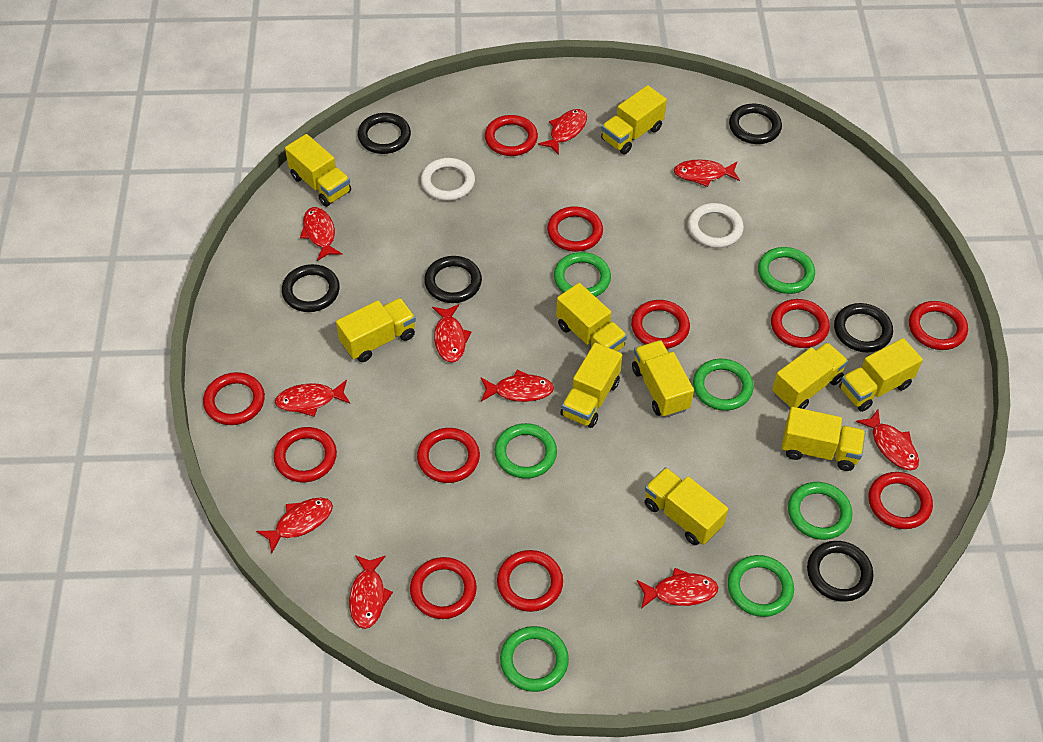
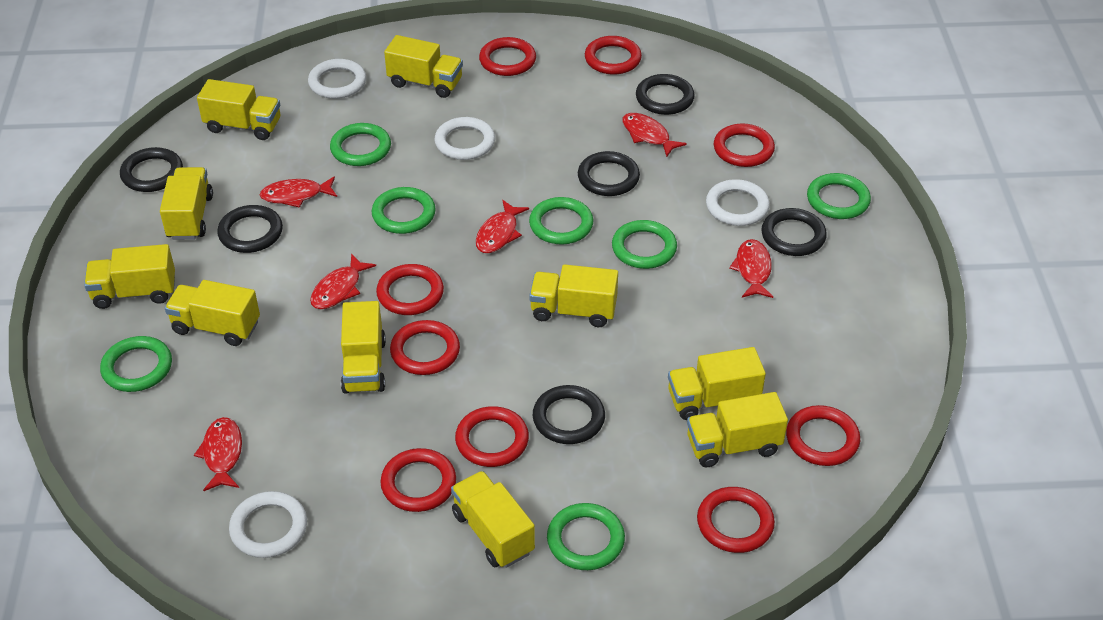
red fish: [256,498,333,553] [275,380,350,416] [300,207,342,261] [349,555,393,629] [432,304,471,363] [481,370,554,402] [538,109,587,155] [637,568,718,609] [674,159,740,187] [856,409,919,470] = 10 -> [194,417,242,491] [260,176,337,208] [310,253,376,309] [476,200,529,253] [622,113,687,157] [729,239,773,298] = 6
red ring: [203,372,265,425] [274,427,337,482] [410,557,477,619] [417,428,480,483] [485,115,538,156] [497,550,563,612] [547,206,603,252] [631,300,690,349] [771,299,830,348] [869,472,933,529] [909,301,968,350] = 11 -> [376,264,444,315] [380,448,456,512] [390,320,460,375] [455,406,529,467] [479,37,536,76] [585,36,642,74] [697,487,775,553] [714,123,775,167] [786,405,860,466] = 9
white ring: [421,158,475,201] [688,203,744,248] = 2 -> [229,491,307,558] [308,59,366,99] [435,117,495,160] [706,179,770,226] = 4

